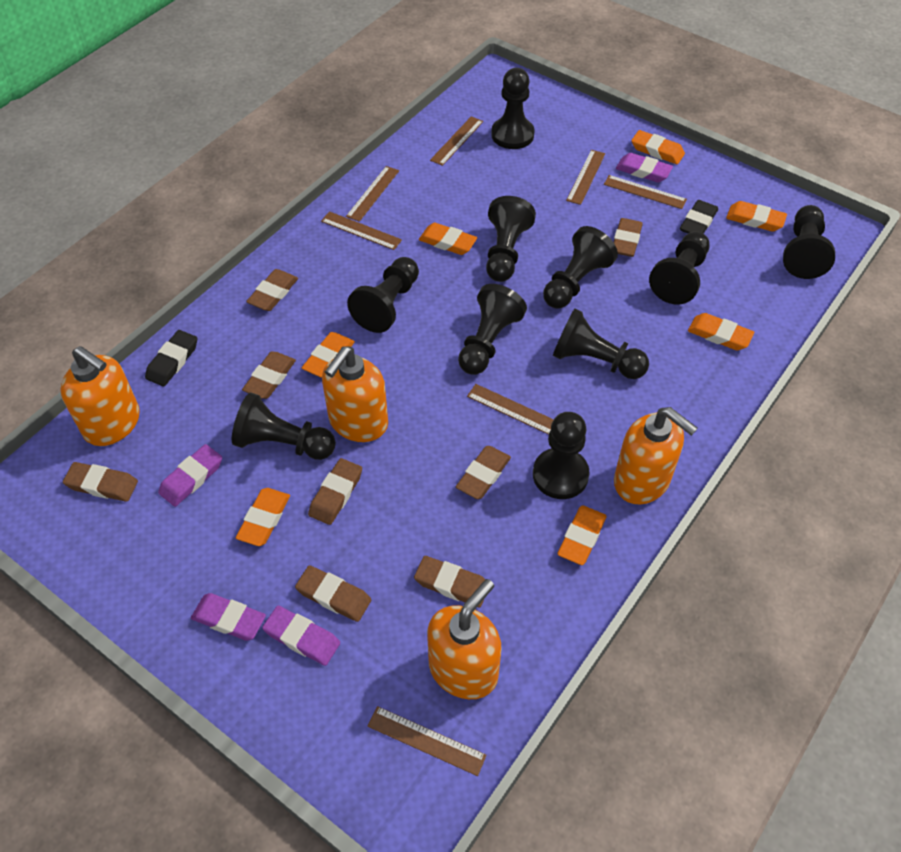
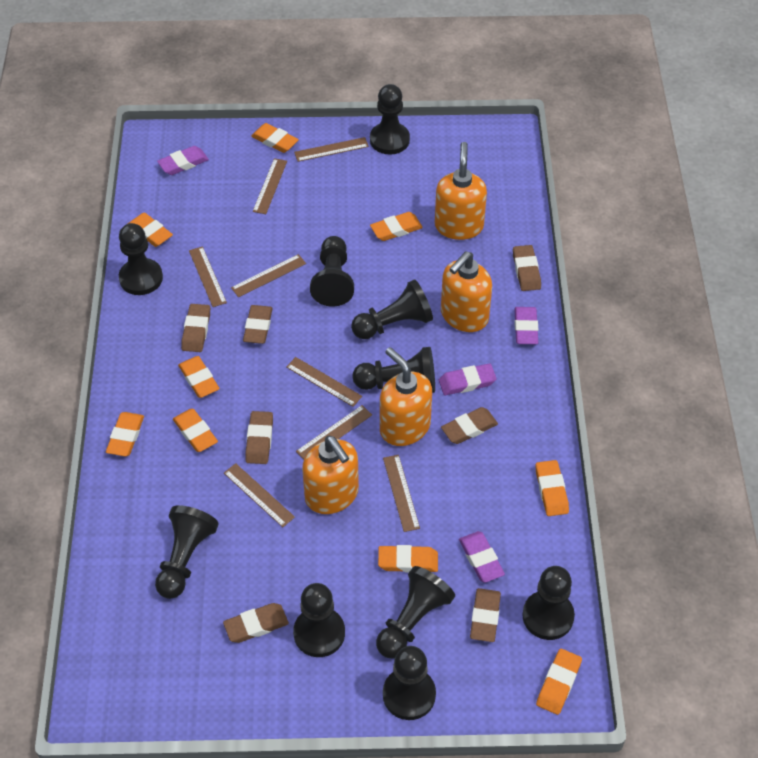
black eraser: [145,330,197,386] [680,200,718,234] = 2 -> none = 0
brown eraser: [63,462,138,502] [242,351,296,399] [246,269,298,311] [295,565,371,622] [308,458,362,525] [414,556,485,607] [456,446,511,499] [614,218,643,257] = 8 -> [181,304,210,352] [223,603,289,643] [243,305,273,344] [245,411,273,464] [441,407,498,444] [470,588,501,642] [513,245,541,291] = 7
brown ruler: [321,211,402,250] [346,166,399,222] [368,706,487,776] [430,116,483,166] [467,384,554,435] [566,150,605,205] [604,175,687,209] = 7 -> [189,246,227,307] [224,463,295,527] [231,254,306,297] [253,158,287,214] [286,357,362,407] [294,137,369,162] [296,405,372,459] [383,455,420,532] = 8
orange eraser: [236,488,290,546] [302,332,355,378] [419,223,477,255] [557,506,607,565] [631,130,685,164] [688,313,754,350] [726,201,787,232] = 7 -> [106,412,144,456] [128,213,173,247] [173,409,218,452] [178,356,220,398] [251,123,299,153] [370,212,423,241] [378,545,438,573] [536,460,569,516] [536,649,582,715] = 9

